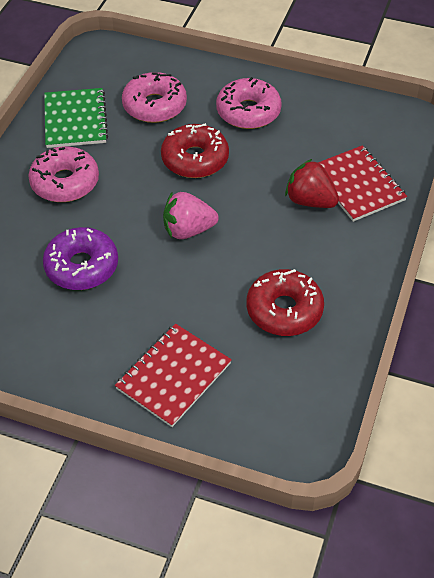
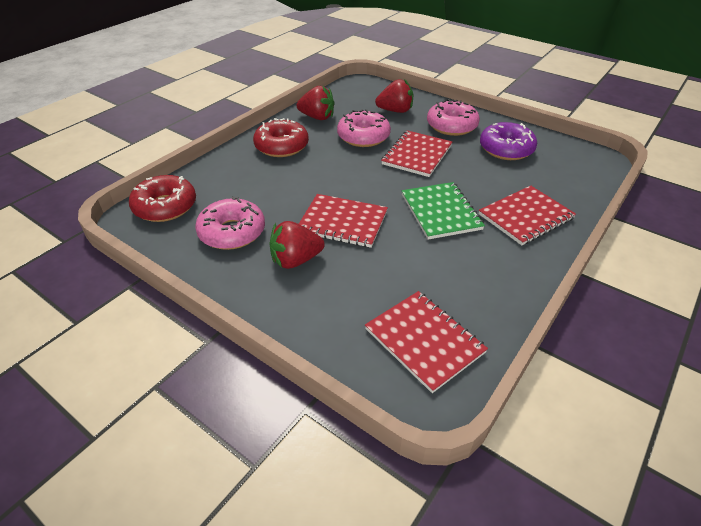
pink strawberry: [163,191,219,239] = 1 -> none = 0
red notebook: [115,323,232,427] [318,145,407,222] = 2 -> [299,194,388,248] [365,291,488,393] [381,130,452,177] [479,186,576,245] = 4
red strawberry: [285,159,339,208] = 1 -> [269,221,325,269] [297,86,335,120] [375,79,413,113] = 3

